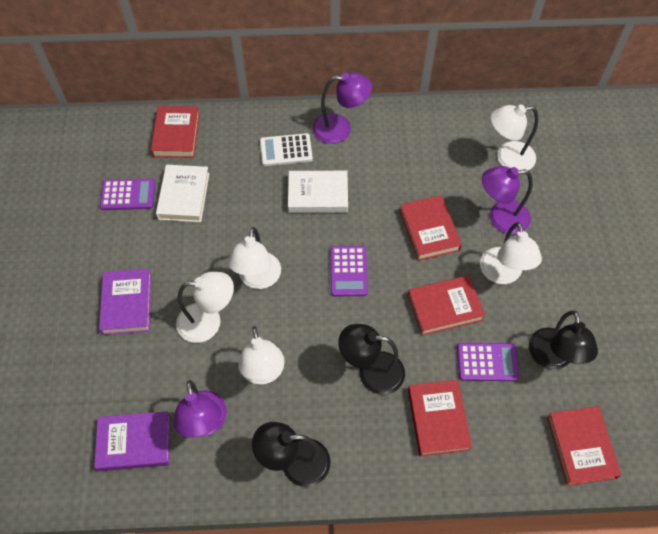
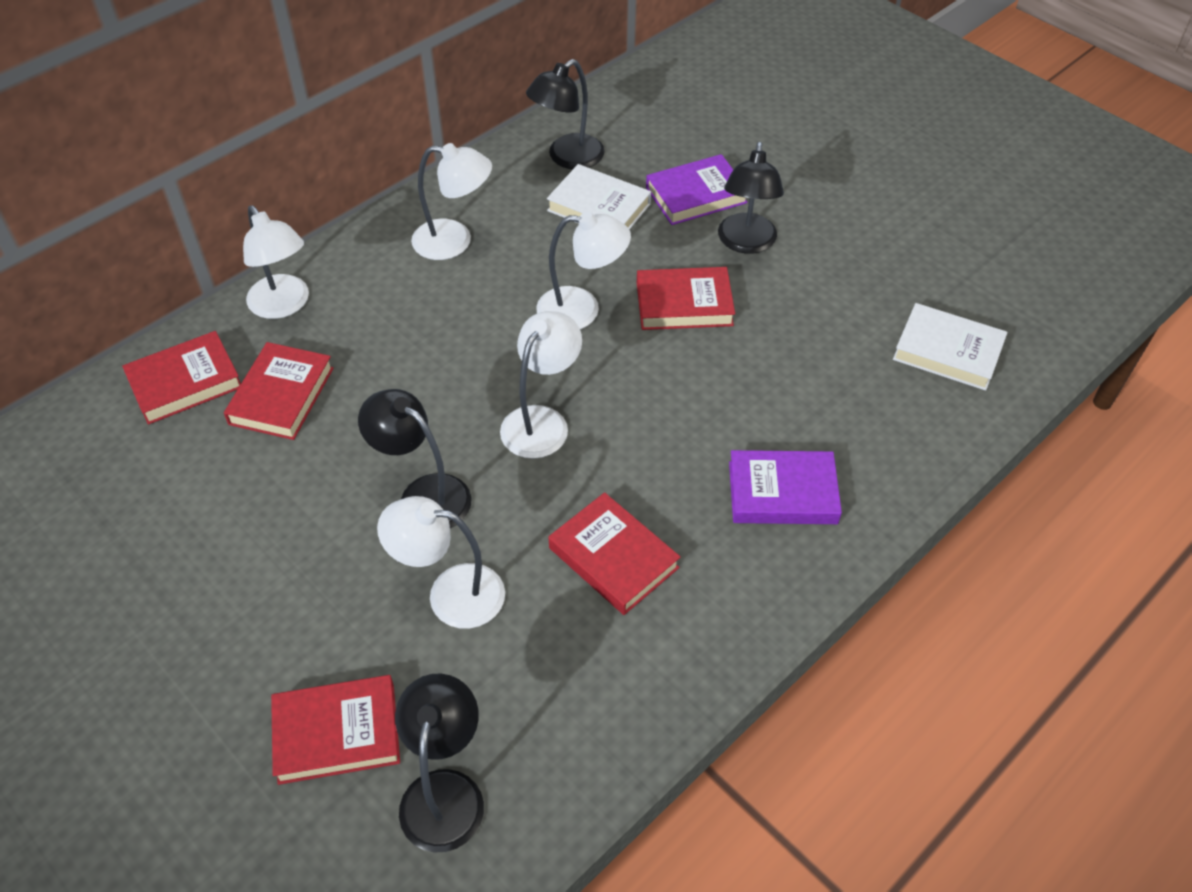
black lamp: [252,422,331,487] [339,324,405,395] [529,310,598,369] = 3 -> [358,389,472,528] [395,674,484,853] [526,59,605,169] [718,142,784,254] = 4
purple calculator: [100,178,155,210] [330,246,368,297] [457,343,519,381] = 3 -> none = 0
purple lamp: [173,380,227,437] [313,72,372,144] [482,166,533,234] = 3 -> none = 0
white calculator: [260,133,313,166] = 1 -> none = 0

